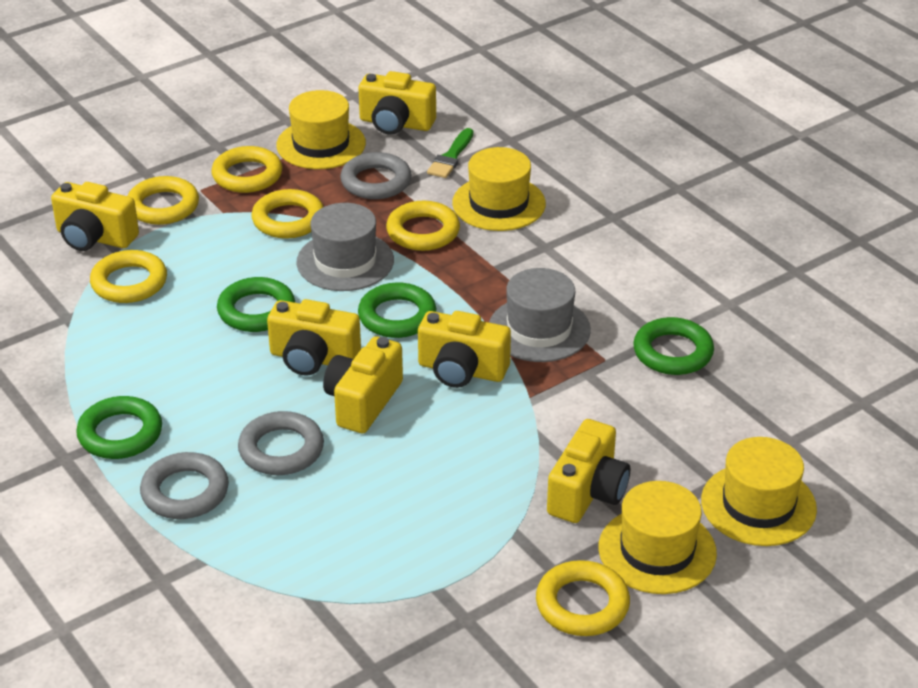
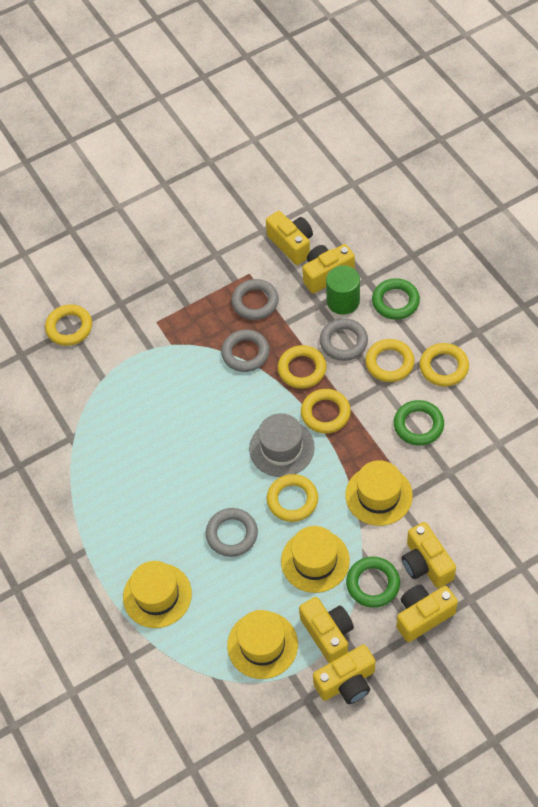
green brush: [427,128,473,178] = 1 -> none = 0
green cylinder: none = 0 -> [326,265,360,315] = 1
green ring: [76,396,162,459] [217,277,295,332] [358,282,436,338] [633,317,714,375] = 4 -> [346,557,400,608] [372,278,420,320] [394,400,444,446] = 3
grey hat: [296,203,394,291] [489,268,591,362] = 2 -> [249,413,315,477] = 1
grey ring: [140,452,229,519] [238,411,324,475] [340,152,412,199] = 3 -> [206,508,258,557] [221,329,270,372] [231,279,279,320] [320,318,368,361] = 4

